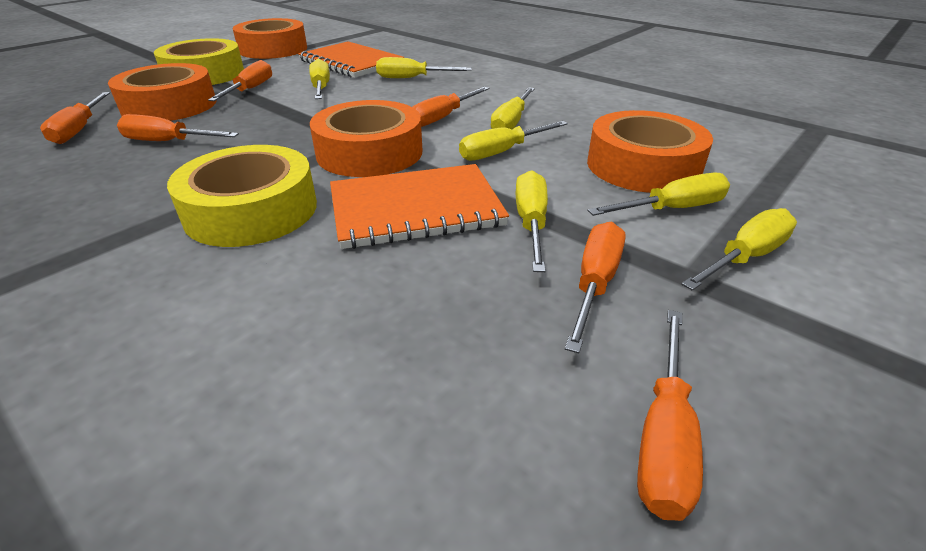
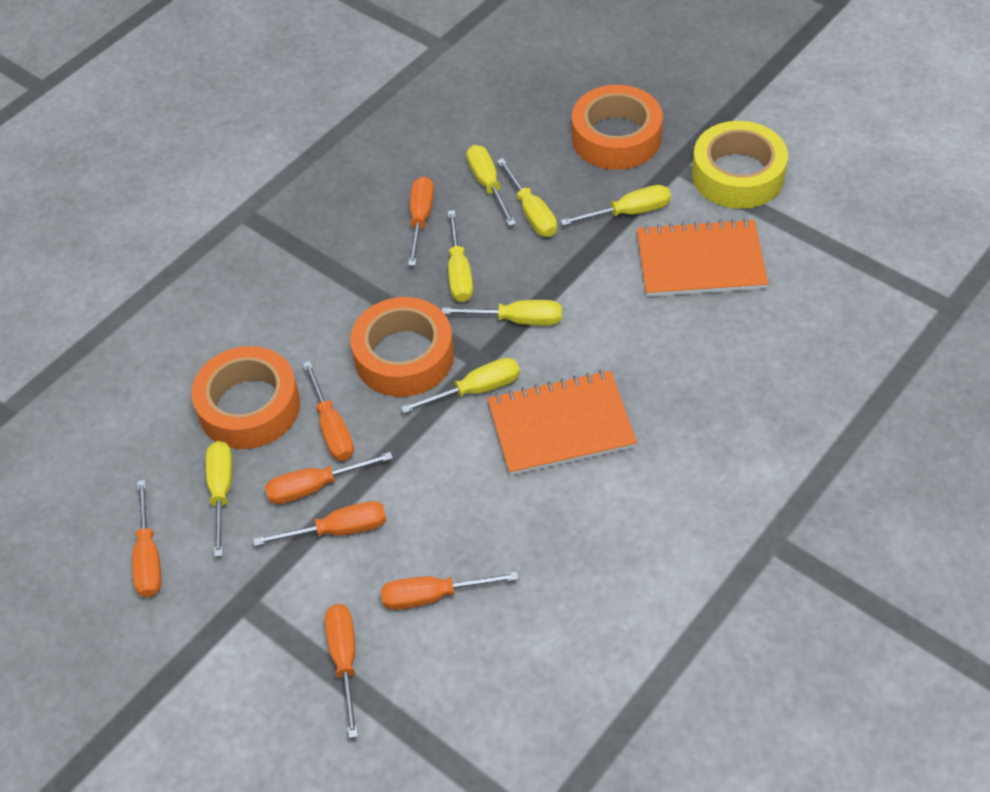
orange screwdriver: [40,92,110,144] [117,114,239,141] [208,60,272,101] [413,87,489,127] [565,222,626,353] [637,310,703,521] = 6 -> [132,480,162,597] [253,501,386,546] [265,452,393,504] [303,361,354,461] [325,604,358,738] [381,572,519,610] [408,176,434,266] = 7
orange tape: [108,63,217,121] [232,18,307,59] [310,100,422,177] [587,110,713,193] = 4 -> [191,346,300,449] [350,297,454,397] [572,85,663,170] = 3
yellow tape: [154,38,244,85] [167,145,317,247] = 2 -> [692,121,788,209] = 1

